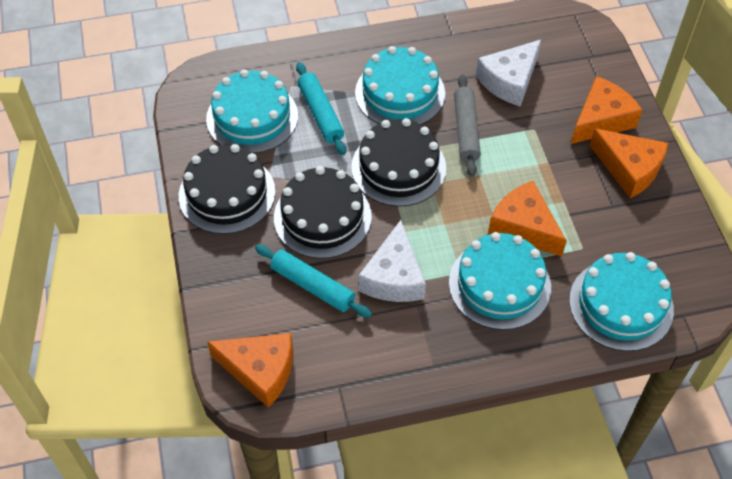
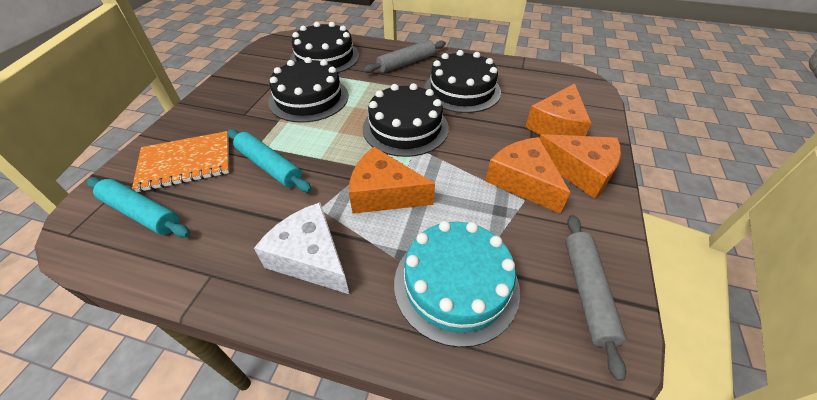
black cake: [179,144,275,234] [274,166,372,259] [351,118,446,207] = 3 -> [268,57,348,123] [290,22,359,73] [363,83,449,157] [424,50,501,113] = 4
grey rolling pin: [454,75,481,177] = 1 -> [364,40,446,73] [565,215,626,381] = 2
orange notebook: none = 0 -> [132,131,229,192] = 1
turquoise cake: [206,69,298,154] [355,46,445,125] [449,232,551,330] [569,252,674,351] = 4 -> [394,221,520,347] = 1
white cheese: [358,220,426,302] [476,40,541,107] = 2 -> [254,202,349,294] = 1

